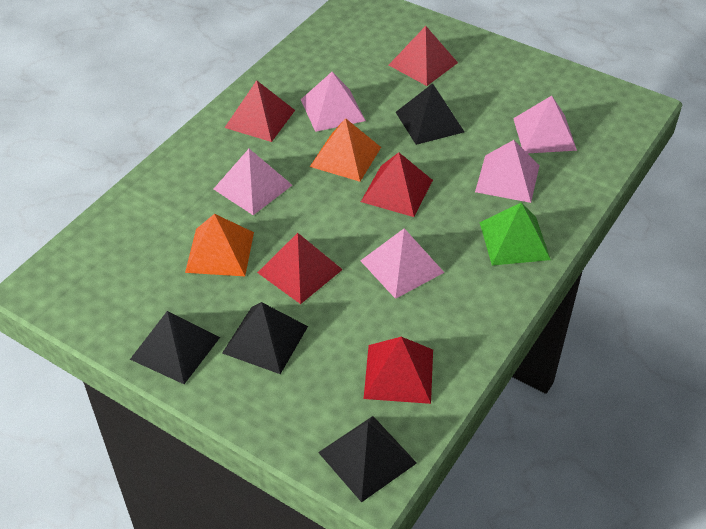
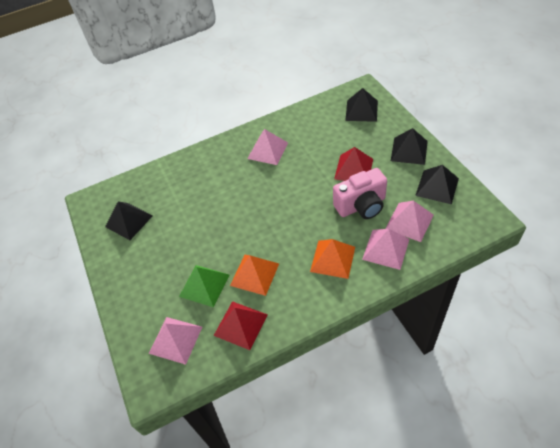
pink camera: none = 0 -> [333,168,387,219] = 1
pink pyramid: [214,149,292,215] [301,72,366,132] [360,228,445,299] [475,140,540,203] [513,96,577,153] = 5 -> [149,317,202,365] [247,129,288,165] [362,229,409,270] [385,201,434,242] = 4
red pyramid: [224,80,295,142] [257,233,343,304] [361,152,433,217] [364,337,433,404] [389,26,458,86] = 5 -> [214,301,268,350] [334,147,373,181] = 2

